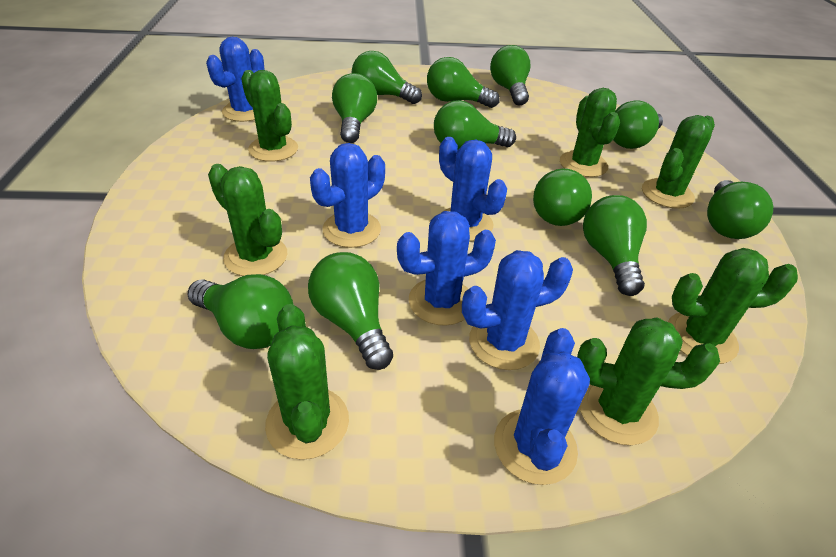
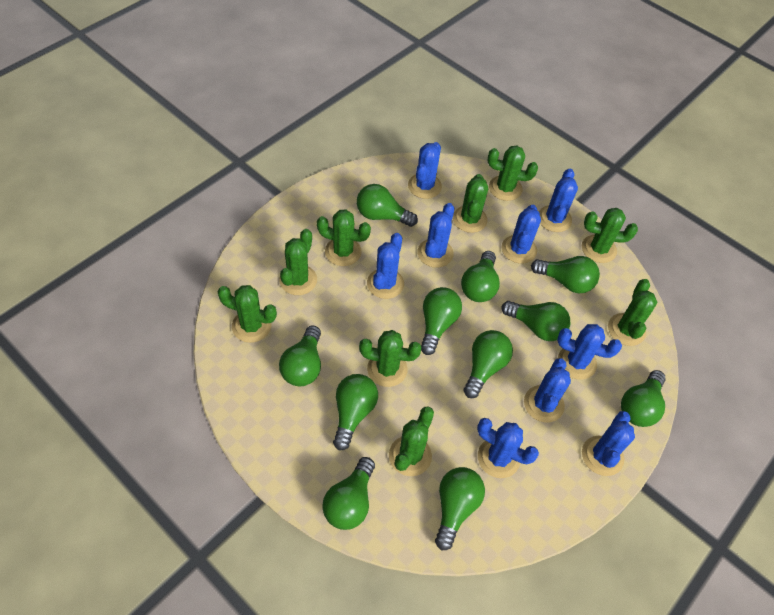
blue cactus: [206,37,264,122] [310,143,385,248] [397,211,496,326] [439,137,507,241] [462,250,573,370] [494,328,590,485] = 6 -> [367,233,404,299] [408,142,442,199] [418,203,454,268] [477,418,539,478] [502,205,541,264] [524,358,571,422] [539,169,578,232] [557,324,622,380] [582,411,635,476] = 9
green cactus: [208,164,287,276] [241,70,298,162] [265,304,349,460] [560,88,620,177] [577,317,720,445] [642,115,715,209] [668,248,798,364] = 7 -> [217,285,277,343] [279,229,317,295] [317,209,371,266] [359,330,421,387] [389,407,434,476] [453,174,488,233] [487,146,538,201] [582,208,638,263] [608,279,657,346] = 9

